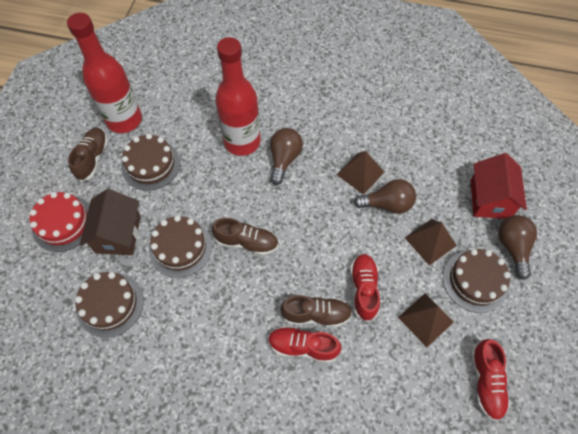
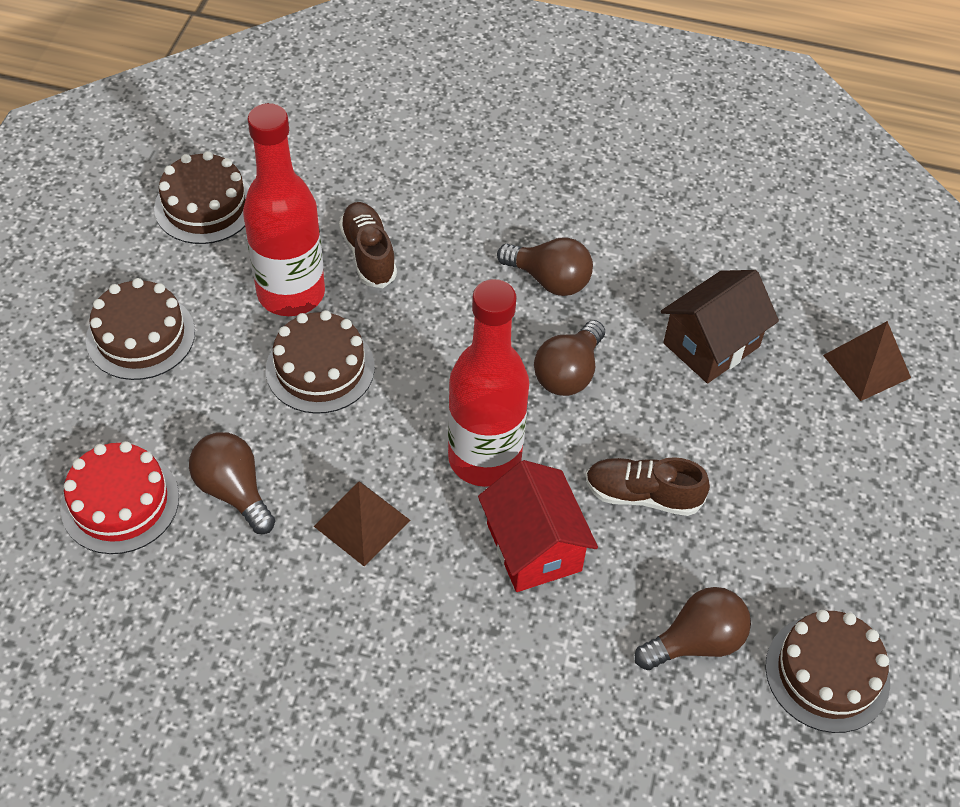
brown light bulb: [270,128,303,185] [354,179,416,214] [498,215,537,280] = 3 -> [189,432,275,534] [497,237,593,296] [534,320,605,396] [635,587,751,670] = 4
brown pyramid: [337,151,384,195] [398,293,454,347] [405,219,457,266] = 3 -> [314,482,411,566] [823,321,911,401] = 2
brown shoe: [68,128,108,182] [212,218,279,255] [280,295,352,327] = 3 -> [339,202,397,288] [586,457,710,516] = 2
red shoe: [268,326,342,363] [350,254,380,322] [471,339,510,421] = 3 -> none = 0

